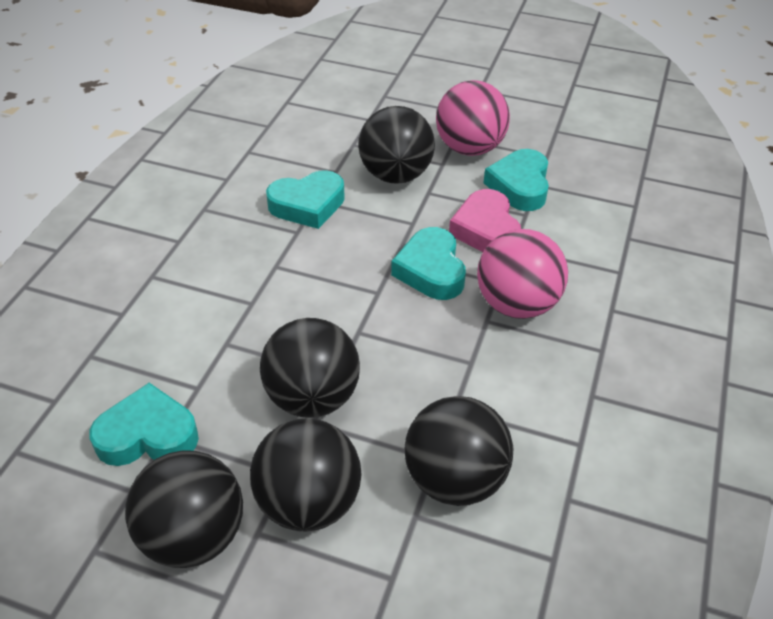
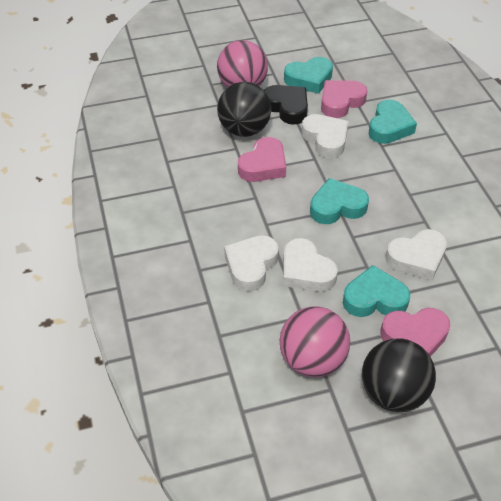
black ball: [125,450,243,568] [250,418,362,532] [260,318,360,418] [358,106,435,184] [405,396,513,506] = 5 -> [217,82,271,137] [362,338,436,412] = 2
black heart: none = 0 -> [264,85,308,125] = 1
pink heart: [449,189,521,252] = 1 -> [238,137,286,182] [321,80,367,118] [380,308,450,357] = 3
white heart: none = 0 -> [224,235,279,292] [283,238,338,292] [301,114,349,158] [386,229,447,280] = 4

